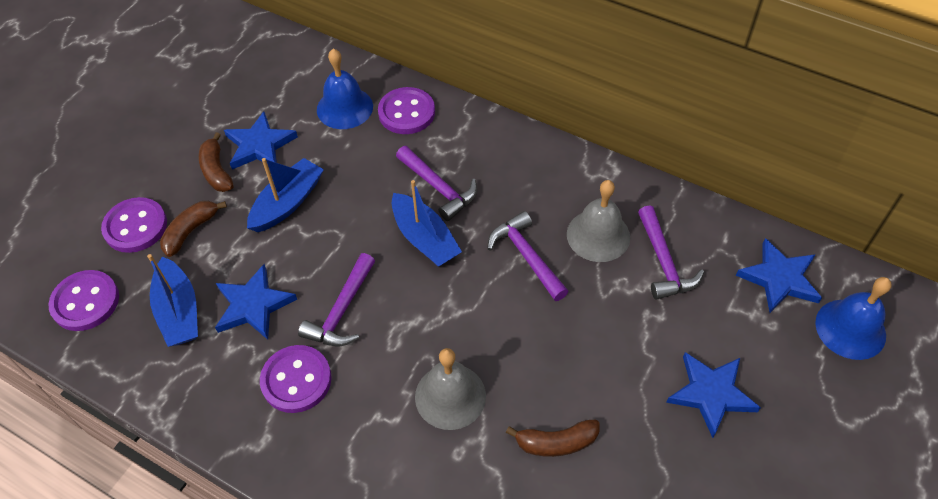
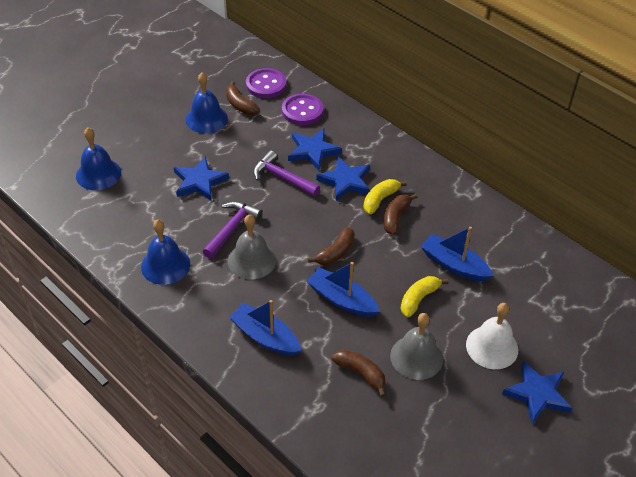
blue bell: [317,49,373,129] [815,277,891,360] = 2 -> [76,127,121,190] [141,220,190,285] [186,72,228,133] = 3
brown banana: [160,201,227,257] [199,132,234,192] [506,420,599,457] = 3 -> [226,81,260,115] [308,227,355,265] [332,349,386,397] [384,194,417,235] = 4
purple button: [48,270,119,331] [101,197,167,253] [260,345,332,413] [378,87,435,134] = 4 -> [246,68,286,98] [282,94,323,125] = 2
purple hammer: [298,253,375,346] [396,146,477,221] [487,211,569,301] [638,205,704,300] = 4 -> [203,201,263,259] [253,151,320,196] = 2
white bell: none = 0 -> [466,303,518,369] = 1
yellow banana: none = 0 -> [363,179,407,214] [401,276,448,317] = 2

